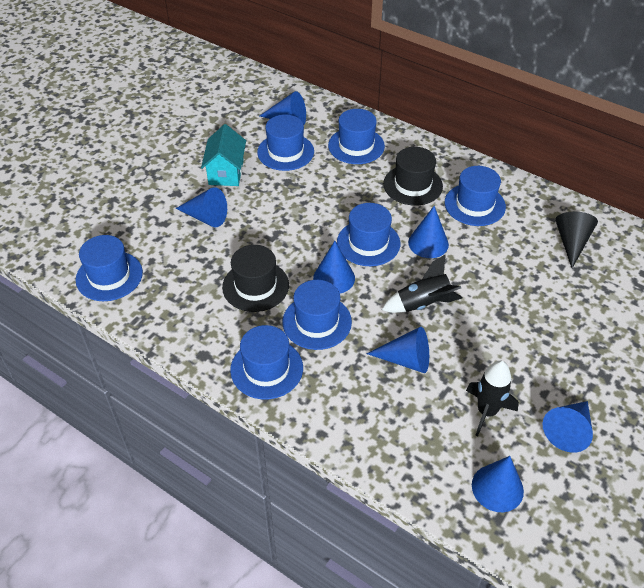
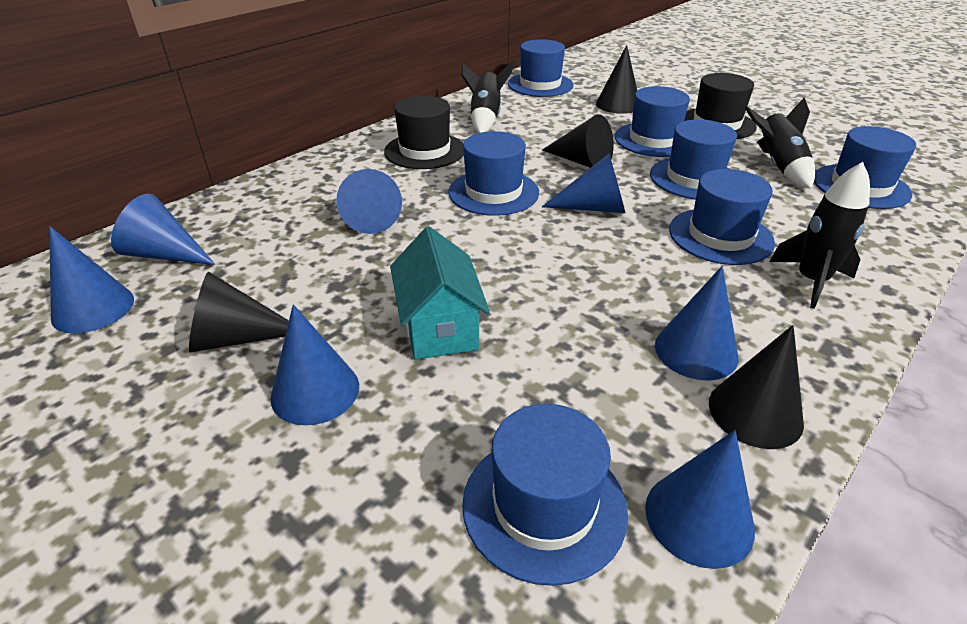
black cone: [555,212,598,268] = 1 -> [189,272,289,353] [542,114,614,168] [596,45,637,114] [709,325,804,449] = 4
black rocket: [382,254,462,313] [466,361,519,437] = 2 -> [462,60,514,133] [745,98,815,189] [770,162,870,309] = 3

